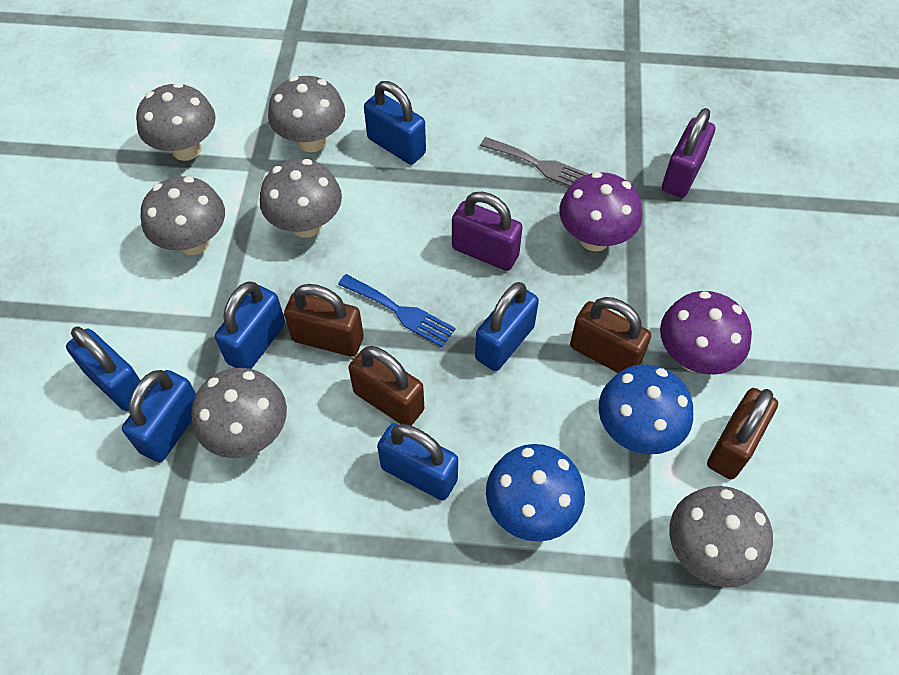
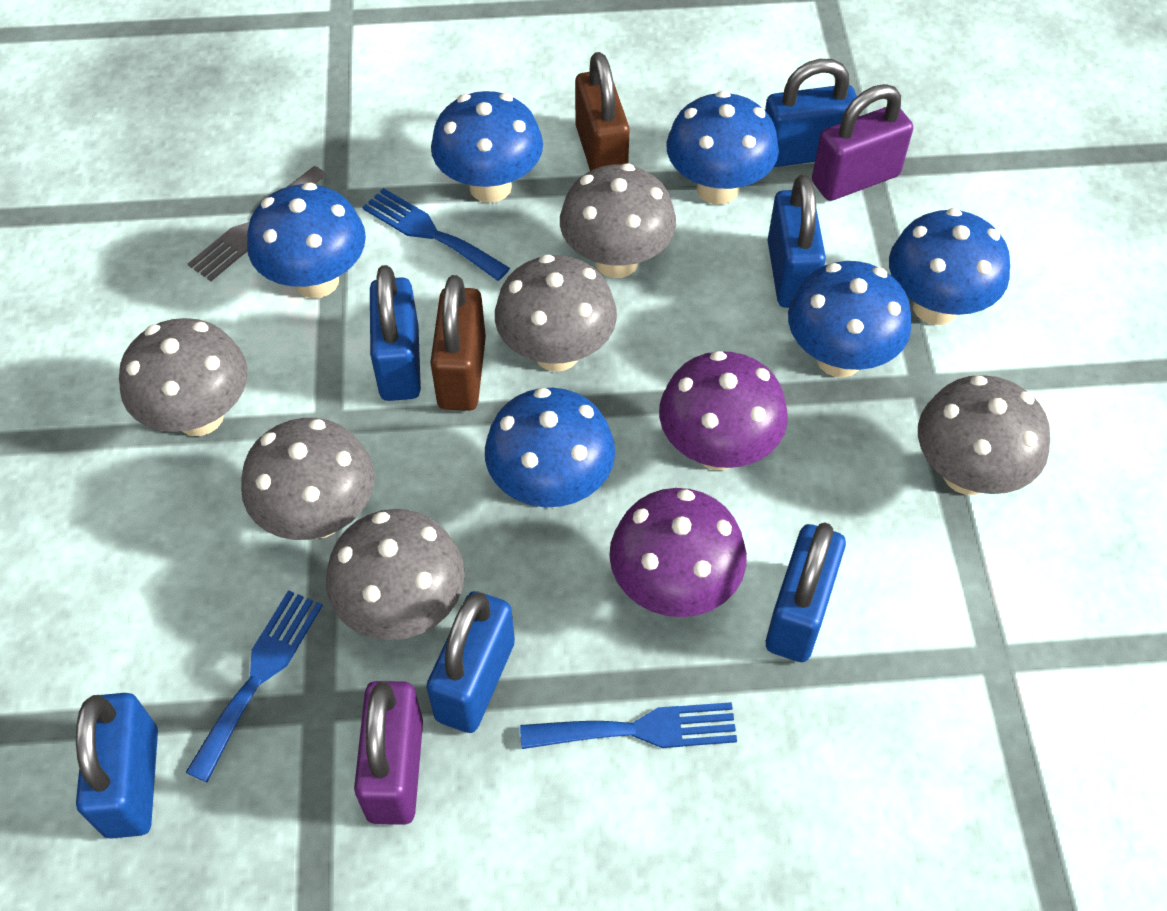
blue fork: [338,274,456,347] = 1 -> [185,590,323,782] [362,188,510,281] [520,702,737,749] = 3
blue mushroom: [486,444,585,542] [599,364,693,455] = 2 -> [247,182,366,298] [431,91,543,203] [485,388,615,508] [666,91,779,205] [788,261,911,377] [889,208,1010,325] = 6
brown padlock: [284,284,364,357] [348,346,425,426] [570,297,651,373] [707,388,778,479] = 4 -> [430,275,486,411] [575,52,630,171] = 2

